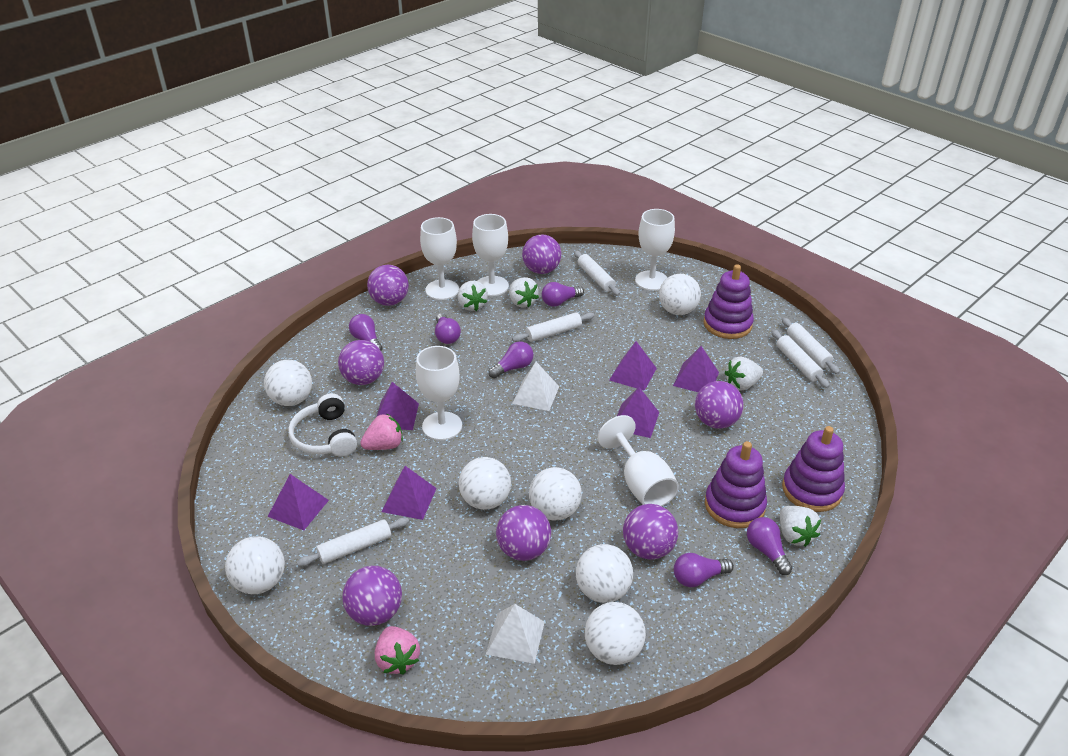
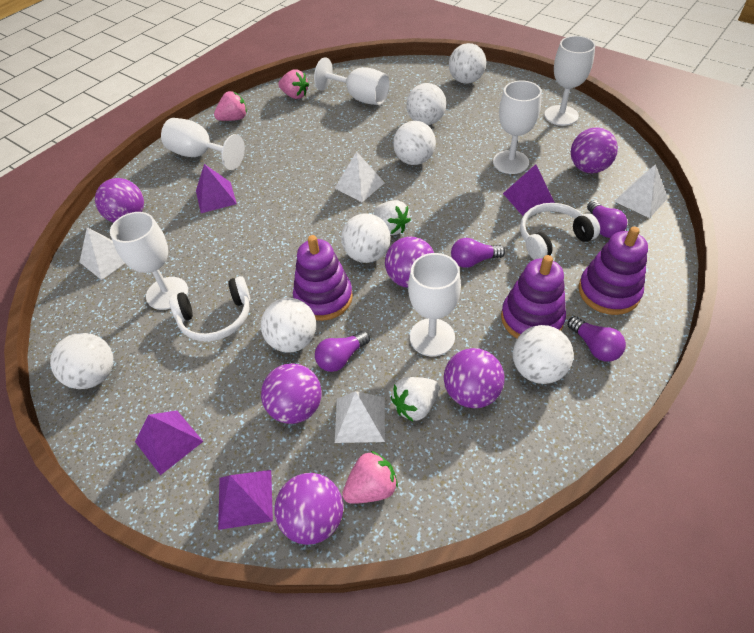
pink strawberry: [360,414,403,450] [375,626,420,675] = 2 -> [214,91,247,121] [278,69,309,99] [342,451,398,504] = 3
purple ball: [338,340,384,385] [342,566,402,626] [367,265,409,306] [496,505,551,561] [522,234,561,274] [623,504,678,560] [695,381,744,429] = 7 -> [95,178,144,223] [261,363,322,424] [275,473,343,545] [385,237,434,288] [444,348,505,408] [571,127,618,173] = 6
purple light bulb: [349,314,383,351] [435,313,461,344] [488,342,533,379] [542,282,584,307] [674,553,734,587] [747,517,793,575] = 6 -> [315,331,370,372] [451,238,505,268] [568,316,626,362] [587,200,627,238] = 4
purple pyramid: [268,474,329,530] [377,382,419,430] [382,466,437,520] [609,341,657,391] [617,387,659,438] [673,346,719,392] = 6 -> [135,410,204,475] [196,164,237,213] [218,470,273,530] [503,164,555,216] = 4
white goblet: [416,346,462,440] [420,217,459,300] [472,214,509,296] [598,415,679,506] [635,209,675,291] = 5 -> [110,212,188,310] [161,118,245,170] [314,57,390,105] [408,253,461,356] [493,81,542,174] [544,36,595,126] = 6
white headphones: [288,393,357,457] = 1 -> [169,276,250,341] [520,203,600,260] = 2
white pyramid: [486,604,545,664] [512,362,559,411] = 2 -> [80,227,125,280] [335,151,385,202] [335,391,385,443] [614,164,668,218] = 4
white rolling pin: [297,517,409,566] [512,312,595,342] [574,251,620,296] [771,330,830,388] [782,318,840,374] = 5 -> none = 0
white strawberry: [458,281,488,311] [509,277,539,308] [725,357,763,391] [780,506,821,547] = 4 -> [374,200,411,235] [391,377,439,422] = 2

